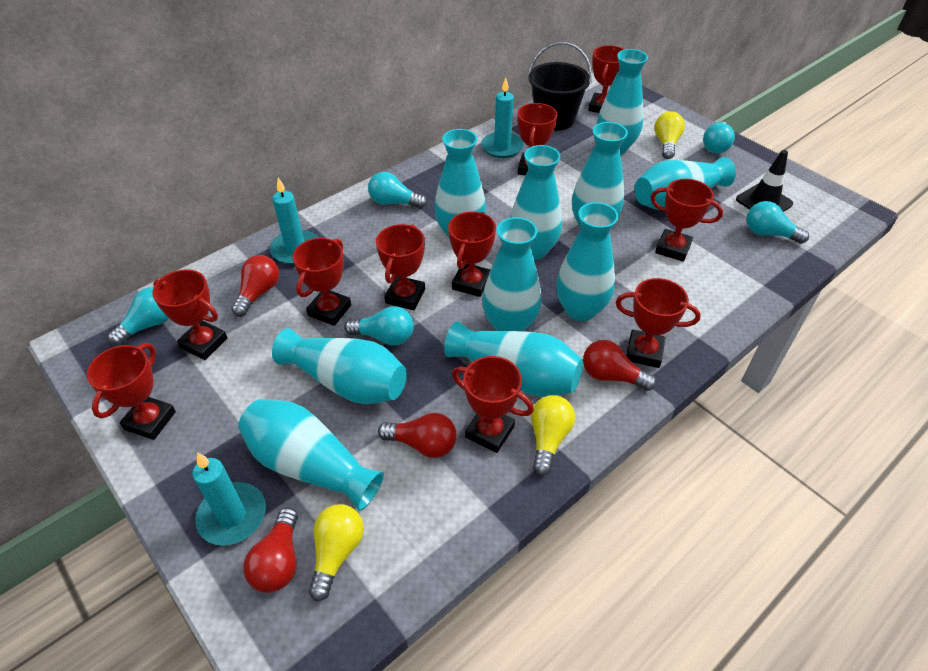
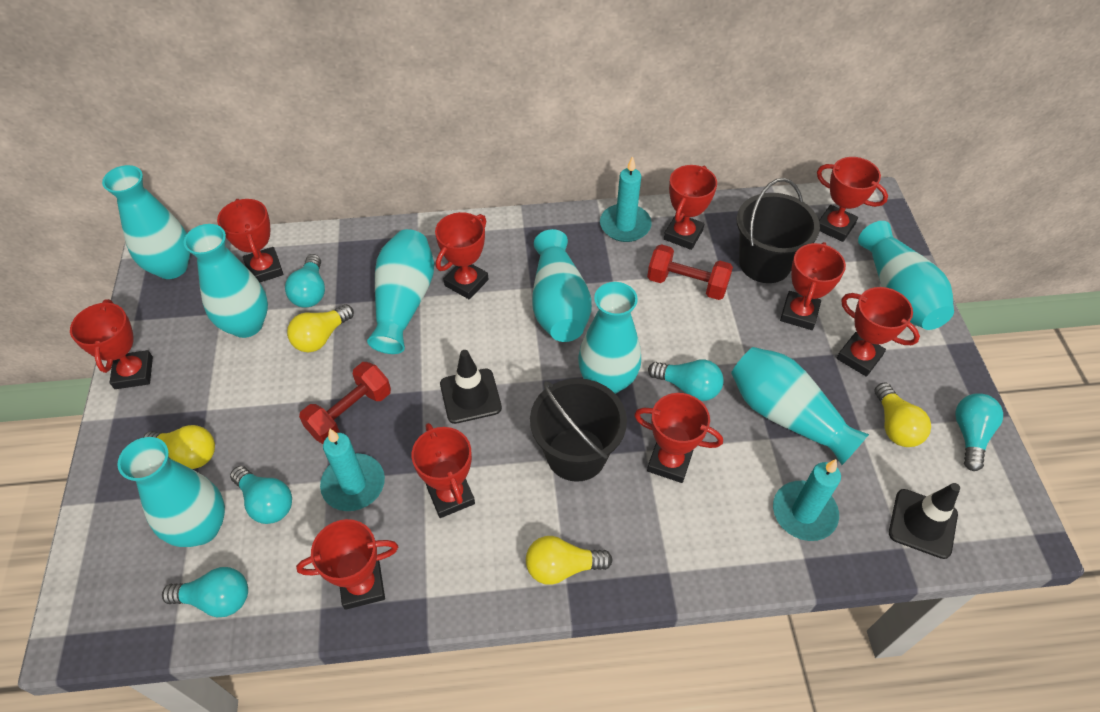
black bucket: [528,42,592,131] = 1 -> [530,378,627,482] [737,178,820,283] = 2
black traffic cone: [736,150,793,212] = 1 -> [440,350,502,424] [889,483,960,559] = 2
red dumbbell: none = 0 -> [299,362,391,444] [647,244,733,300] = 2
red light bulb: [231,255,279,317] [243,508,298,593] [378,413,457,458] [583,340,656,391] = 4 -> none = 0
turquoise vase: [238,399,384,511] [272,328,407,404] [434,129,486,238] [444,321,583,397] [482,217,541,331] [510,145,562,260] [556,202,619,321] [572,122,628,229] [597,49,648,154] [634,157,736,210] = 10 -> [102,165,190,279] [117,437,225,547] [184,224,268,338] [367,229,434,354] [533,229,592,342] [578,282,641,394] [731,347,869,465] [858,221,954,330] = 8
yellow light bulb: [308,504,364,601] [531,395,575,475] [654,111,685,159] = 3 -> [143,425,215,469] [287,304,354,353] [526,536,613,585] [875,383,931,447] = 4

